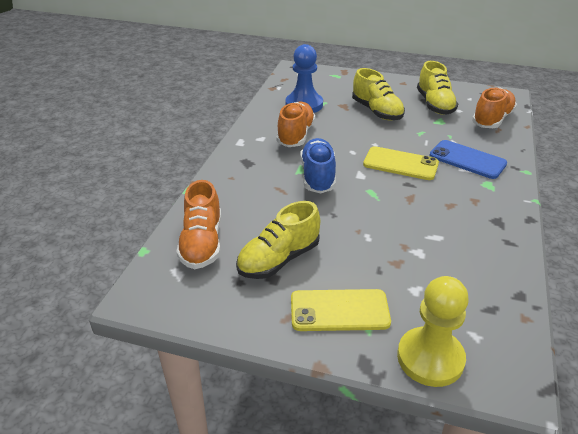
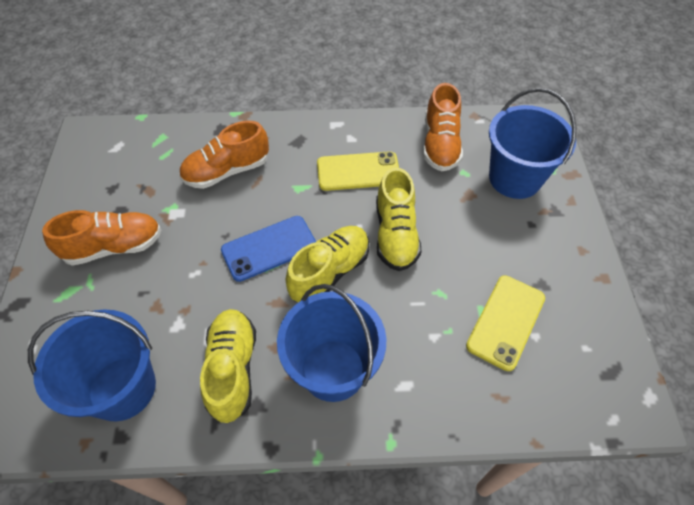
blue bucket: none = 0 -> [28,309,156,421] [277,284,386,402] [489,88,577,199] = 3
blue pawn: [285,44,323,113] = 1 -> none = 0
blue shoe: [300,138,336,194] = 1 -> none = 0
yellow pawn: [397,276,469,387] = 1 -> none = 0

